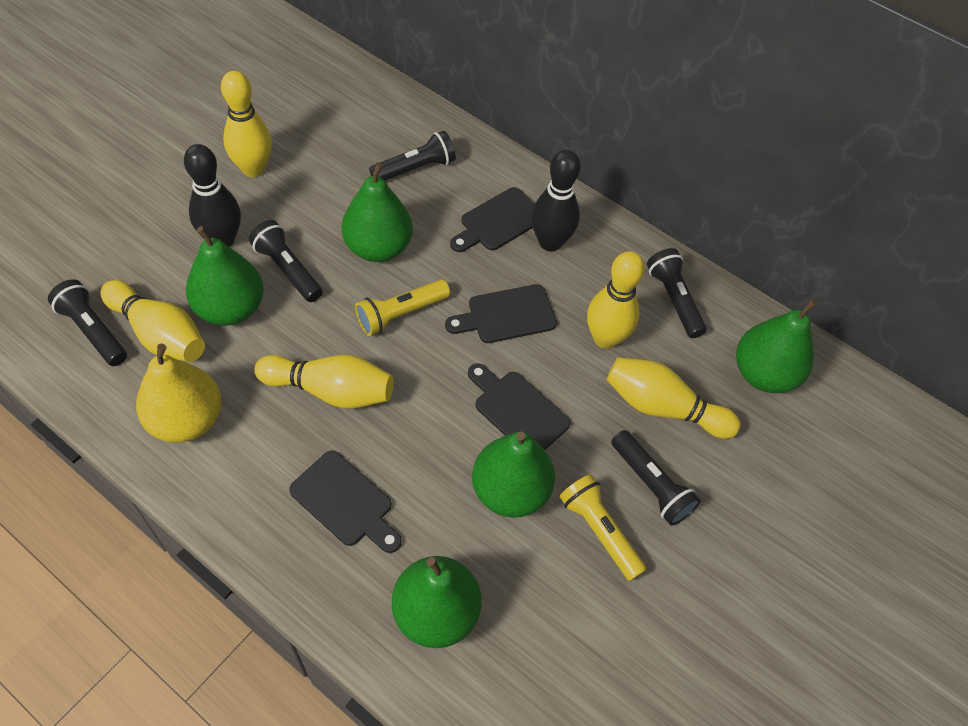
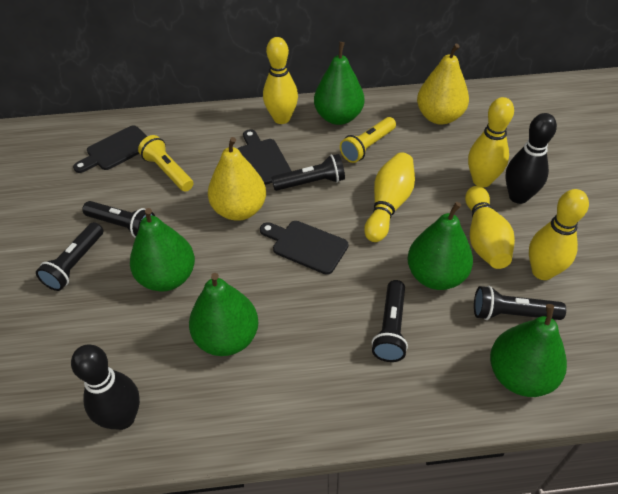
black cutting board: [289,451,402,553] [445,284,557,343] [450,187,535,252] [468,363,571,450] = 4 -> [73,125,147,173] [238,129,291,185] [260,221,349,275] = 3
yellow pear: [136,344,222,443] = 1 -> [208,137,266,221] [417,43,469,125] = 2

